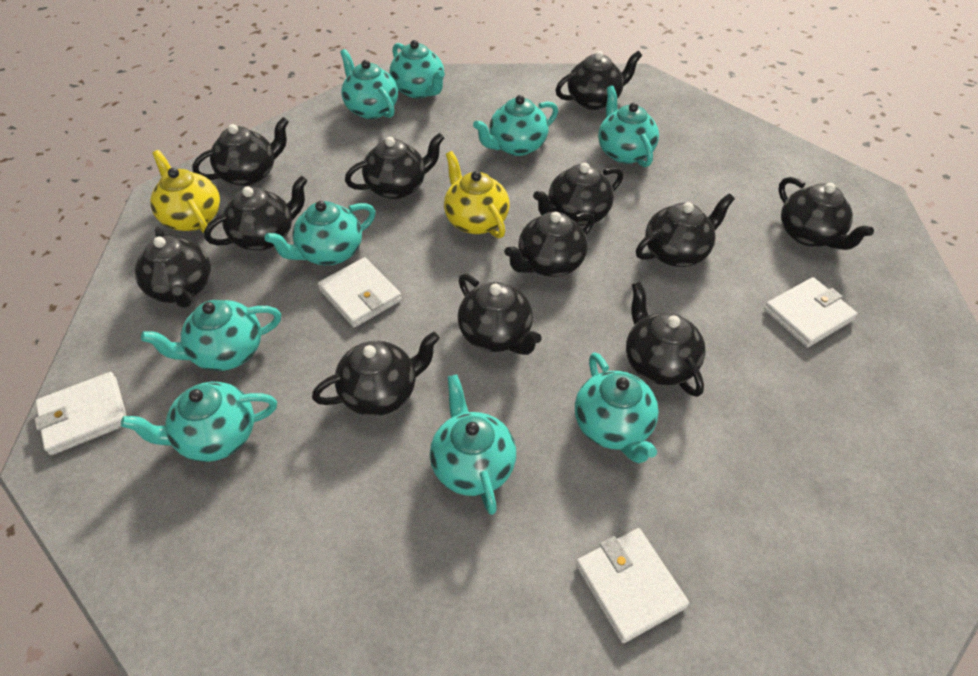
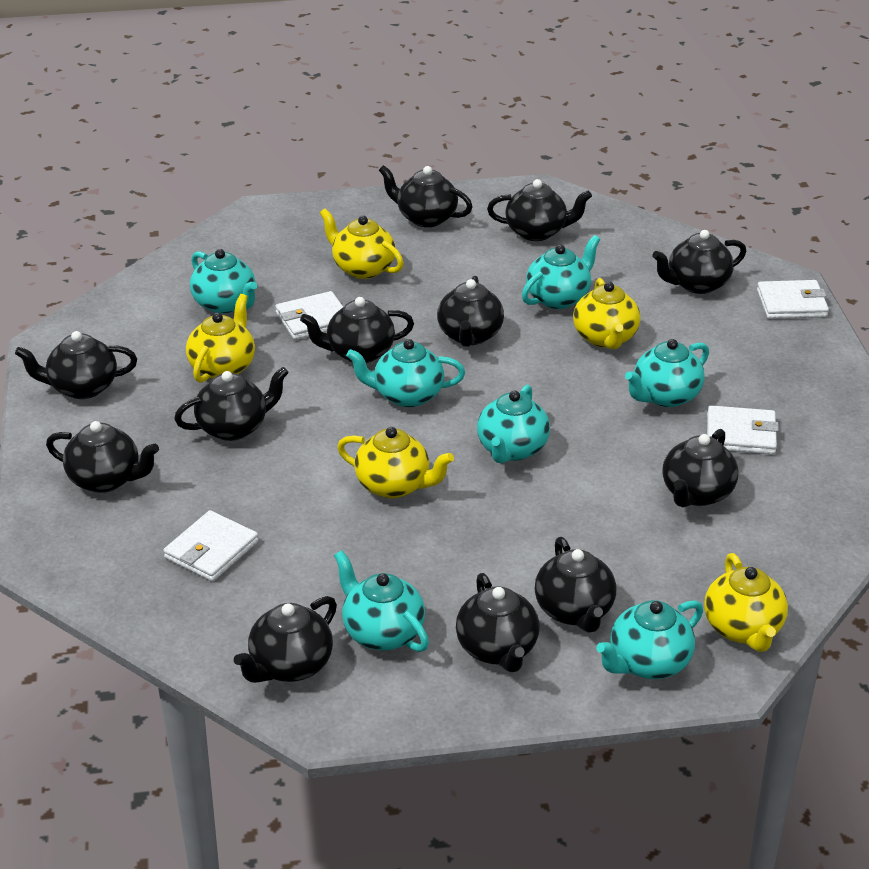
turquoise teapot: [121,382,277,462] [141,300,281,371] [265,201,376,265] [340,49,398,119] [390,40,445,98] [430,375,516,515] [473,95,558,156] [575,352,659,463] [598,86,659,167] = 9 -> [190,249,257,314] [334,550,429,652] [346,339,465,407] [477,385,550,464] [522,235,600,309] [596,600,703,679] [625,339,709,407] = 7
yellow teapot: [150,150,220,233] [444,151,509,238] = 2 -> [186,294,255,383] [320,208,404,279] [337,427,454,499] [573,278,640,349] [704,553,788,652] = 5

